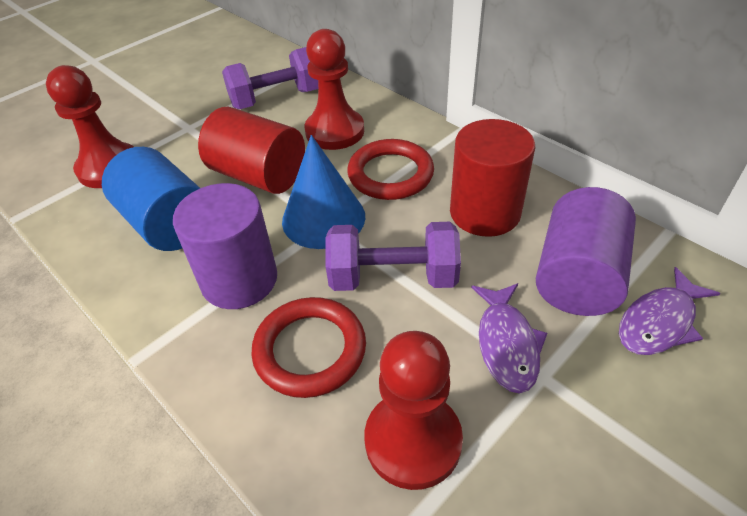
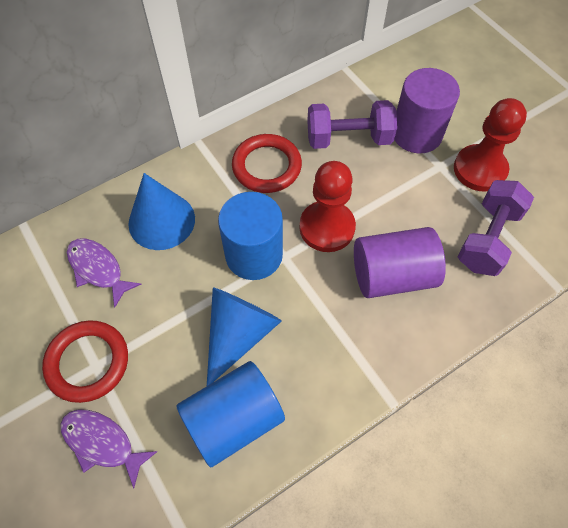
blue cone: [282,135,365,249] = 1 -> [128,173,195,250] [207,287,282,386] = 2
blue cylinder: [102,147,200,251] = 1 -> [176,361,285,467] [218,192,283,280] = 2
red cylinder: [198,106,305,194] [450,119,535,237] = 2 -> none = 0
red pawn: [46,65,134,188] [305,29,364,150] [364,331,463,490] = 3 -> [299,161,356,252] [454,98,527,192] = 2

